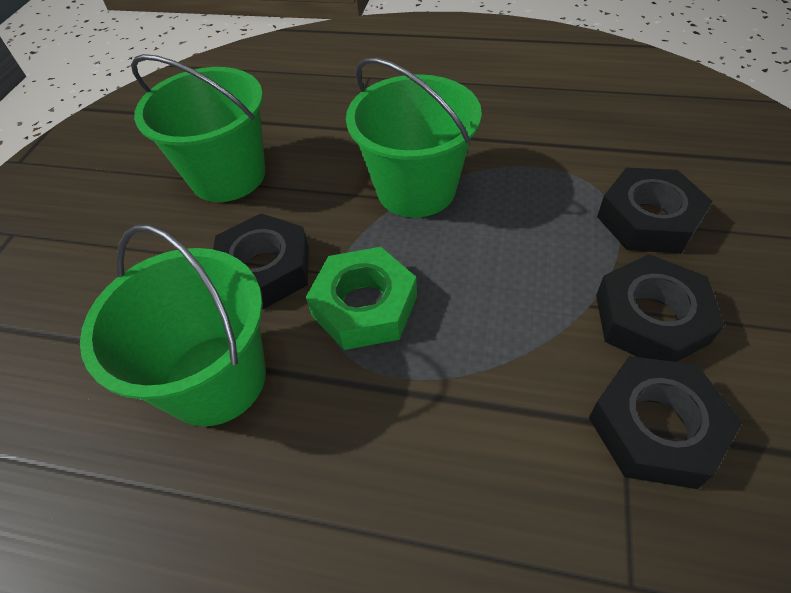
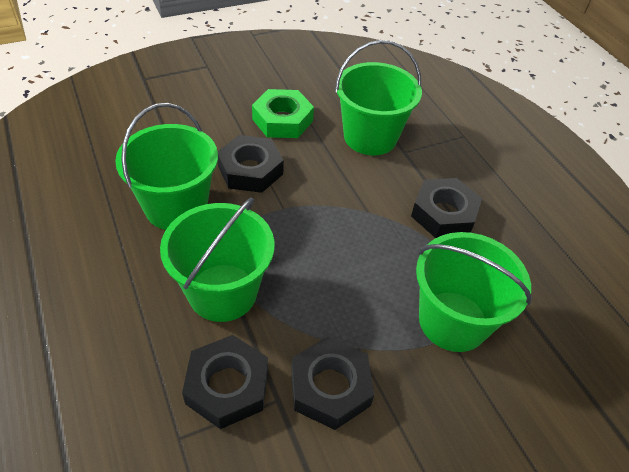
green bucket: [80,224,266,426] [131,54,266,202] [346,58,482,218] = 3 -> [115,103,218,230] [160,197,274,322] [335,40,422,155] [416,232,532,352] = 4

